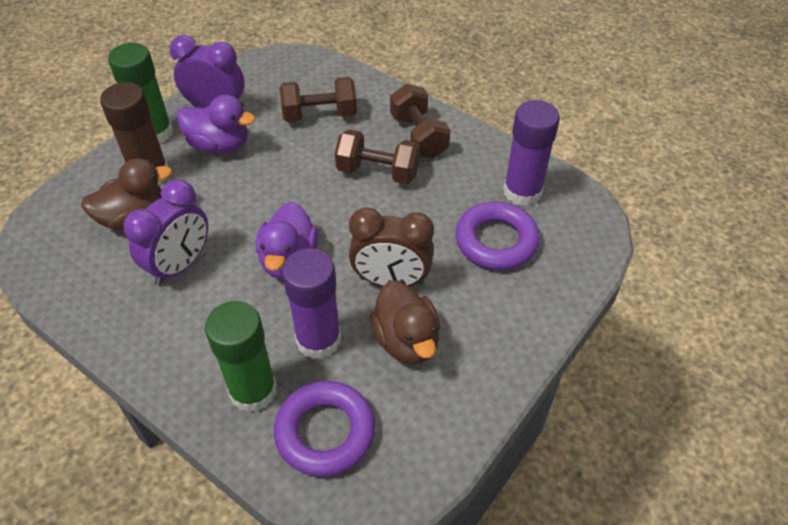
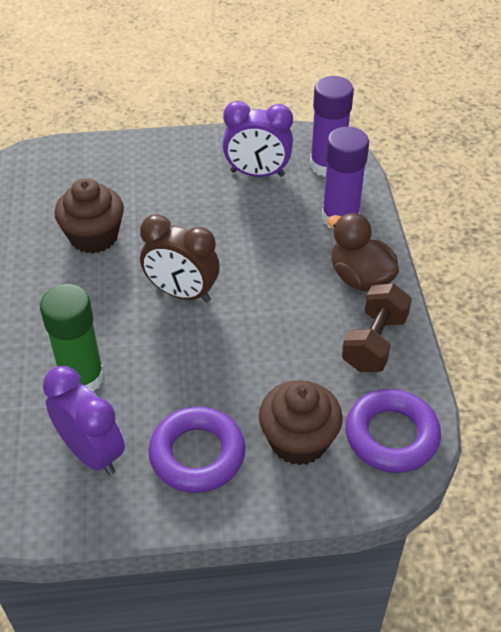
brown cupcake: none = 0 -> [54,178,124,254] [259,380,343,465] = 2
brown duck: [81,158,172,231] [370,280,440,364] = 2 -> [328,213,399,291] = 1
brown dumbbell: [280,77,357,122] [335,129,420,184] [390,84,450,159] = 3 -> [342,283,412,372] = 1
brown glue stick: [100,82,168,185] = 1 -> none = 0
green glue stick: [108,43,173,144] [205,301,277,413] = 2 -> [40,284,104,392] = 1
purple duck: [177,95,256,154] [256,202,319,279] = 2 -> none = 0

